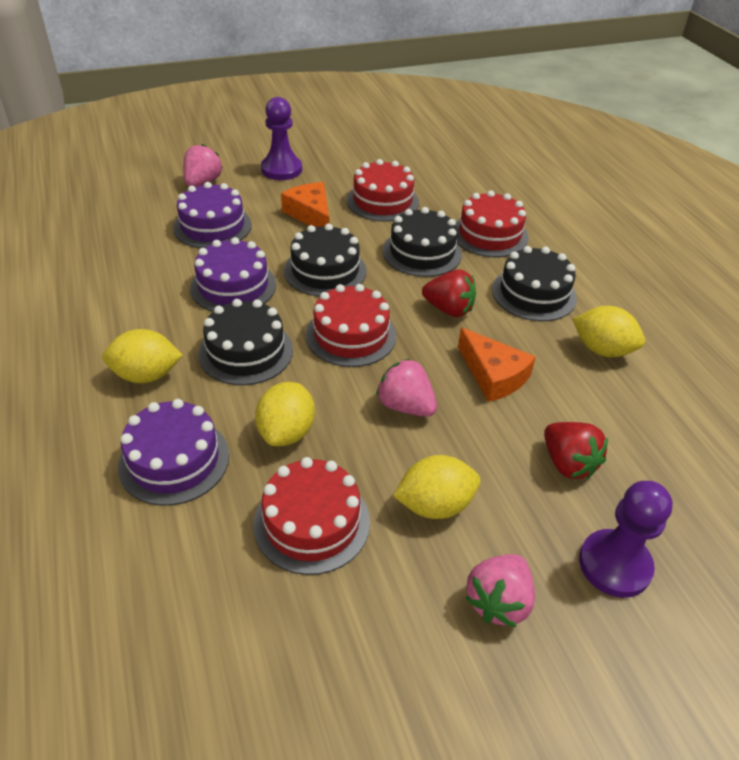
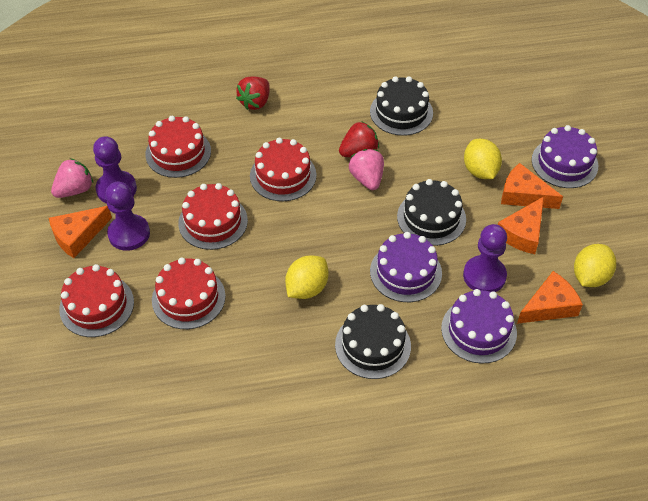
black cake: [198,299,293,385] [284,223,367,297] [383,207,462,277] [492,246,577,321] = 4 -> [335,304,411,379] [370,76,433,136] [397,179,466,246] = 3
orange cheese: [281,182,329,227] [458,328,536,402] = 2 -> [49,206,112,258] [498,197,544,254] [501,163,563,209] [517,271,583,324] = 4
pink strawberry: [183,144,223,187] [376,359,437,417] [465,554,535,627] = 3 -> [51,158,93,198] [349,149,384,190] = 2
purple pawn: [261,97,302,180] [579,481,673,598] = 2 -> [93,136,137,204] [105,182,150,251] [463,224,507,292] = 3
red cake: [253,457,370,575] [306,284,396,367] [347,159,419,222] [456,190,528,257] = 4 -> [59,264,134,337] [145,116,211,178] [152,257,225,329] [178,183,248,250] [250,138,317,201] = 5
yellow lemon: [102,329,183,383] [255,382,315,446] [393,455,480,519] [572,306,645,357] = 4 -> [285,255,328,299] [464,139,502,179] [574,244,616,287] = 3

